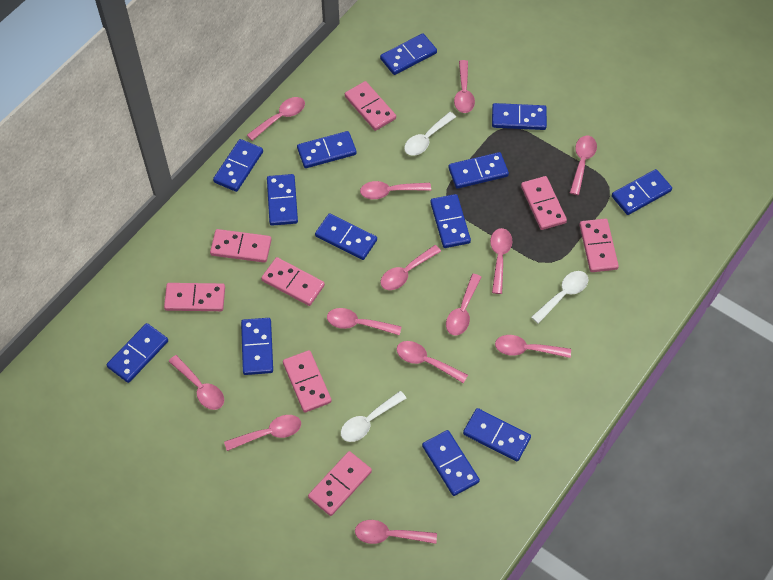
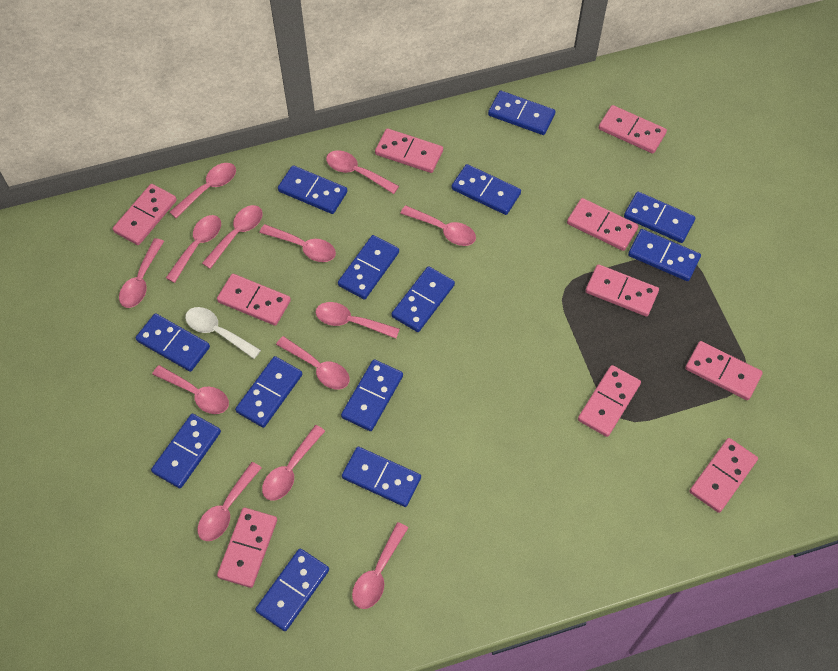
pink domino: [164,283,225,311] [210,229,272,263] [261,257,325,306] [283,350,332,413] [308,451,372,516] [345,81,396,131] [521,176,567,230] [579,219,619,272] = 8 -> [113,184,177,245] [217,274,291,326] [217,508,277,588] [375,128,443,173] [567,198,638,251] [578,365,641,437] [585,264,659,317] [598,105,667,154] [685,341,763,400] [690,438,758,513] = 10
white spoon: [341,391,407,442] [404,112,456,156] [531,271,588,324] = 3 -> [185,307,261,359] = 1

